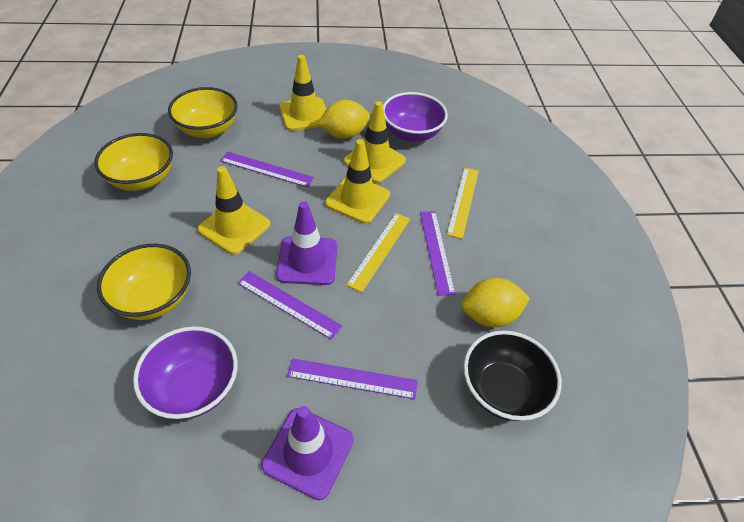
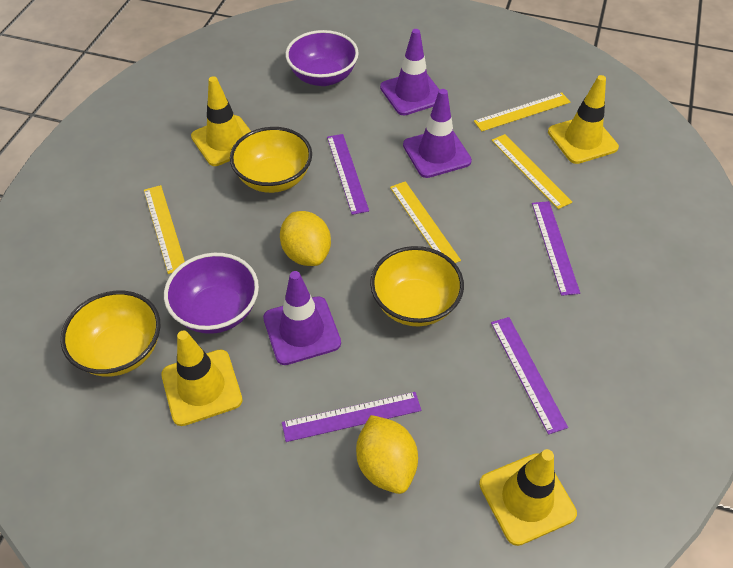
black bowl: [464,330,562,421] = 1 -> none = 0
purple traffic cone: [261,406,354,500] [276,201,337,285] = 2 -> [263,271,341,365] [380,29,439,115] [403,89,472,178] = 3
yellow ruler: [347,213,410,292] [447,167,479,239] = 2 -> [144,185,185,274] [390,181,461,263] [474,92,570,131] [492,134,572,209] = 4

